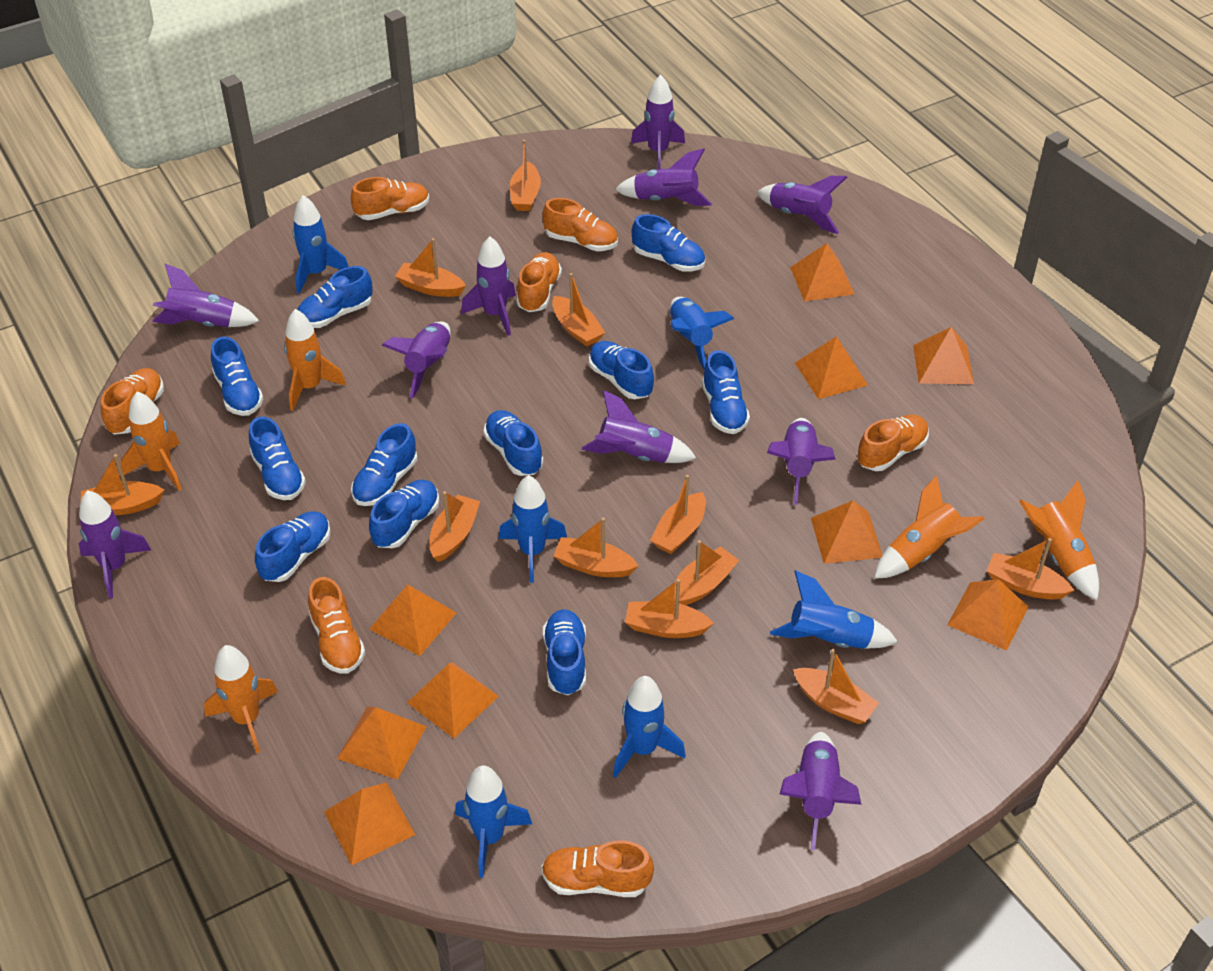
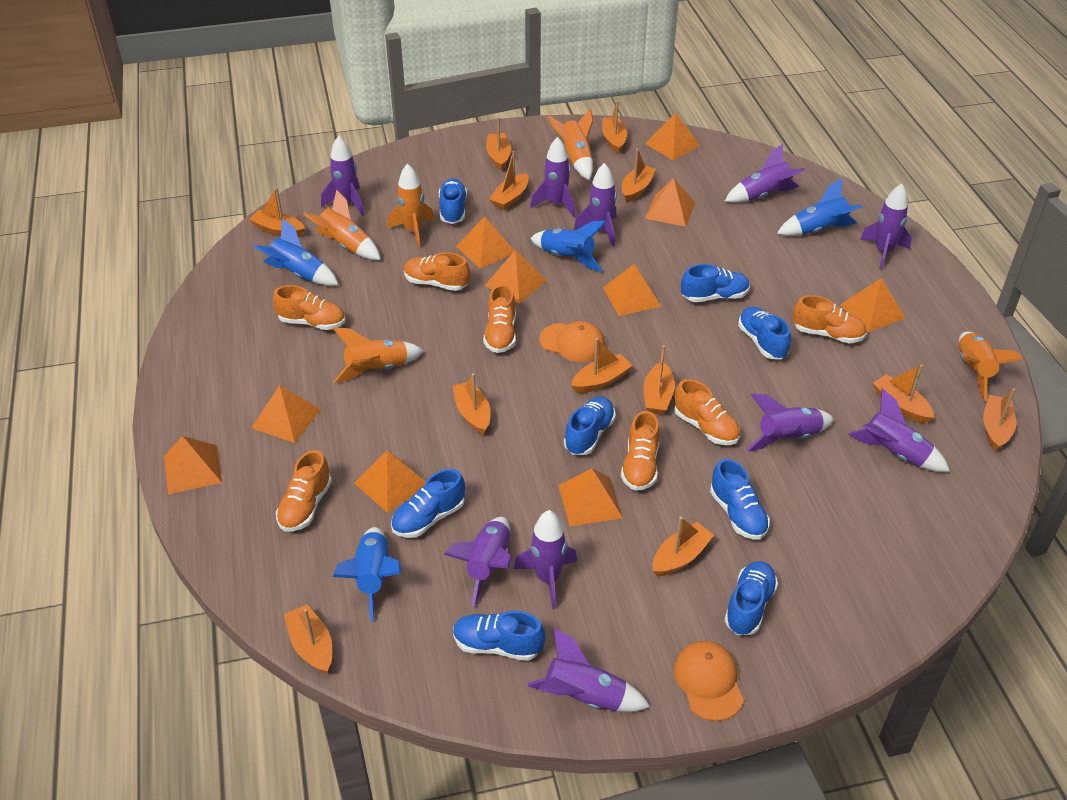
blue rocket: [292,195,349,294] [455,765,532,878] [499,475,567,583] [613,676,686,778] [670,297,734,369] [770,570,898,649] = 6 -> [254,218,339,286] [333,527,401,621] [530,221,606,272] [777,178,862,236] = 4
blue shoe: [211,337,264,416] [249,417,306,500] [255,511,331,582] [297,266,373,328] [351,423,417,506] [369,480,439,548] [483,410,543,476] [543,609,586,695] [589,341,654,399] [632,214,705,272] [702,350,750,434] = 11 -> [391,469,465,538] [439,178,467,224] [453,611,545,661] [564,396,616,455] [681,264,750,302] [710,459,770,539] [724,561,778,635] [738,307,791,359] = 8
orange boat: [80,454,164,515] [395,238,466,297] [429,491,480,562] [510,139,541,211] [552,273,606,347] [554,518,638,577] [625,579,714,638] [650,475,706,554] [674,540,740,605] [793,649,879,724] [987,538,1074,600] = 11 -> [249,187,305,237] [284,604,332,674] [452,373,491,435] [486,117,511,171] [489,151,529,210] [571,338,633,393] [602,100,627,154] [622,148,656,203] [643,345,675,415] [653,517,714,576] [873,364,934,423] [983,388,1016,451] = 12
orange cap: none = 0 -> [540,321,605,362] [674,641,744,721] = 2
orange pyramid: [324,782,415,866] [337,706,427,780] [369,585,456,656] [407,662,499,738] [790,243,854,301] [795,336,868,399] [811,500,883,564] [913,327,974,384] [947,579,1029,651] = 9 -> [164,436,222,494] [252,385,321,443] [354,450,426,513] [456,216,515,269] [485,250,547,304] [558,468,623,526] [603,264,661,316] [645,113,700,160] [645,178,695,227] [840,278,905,332] = 10

